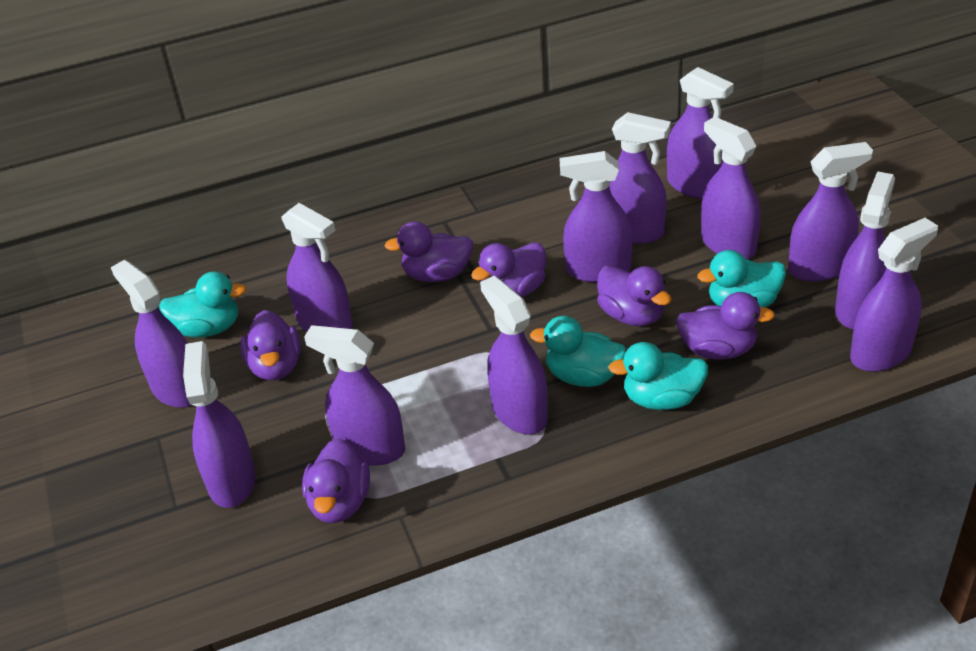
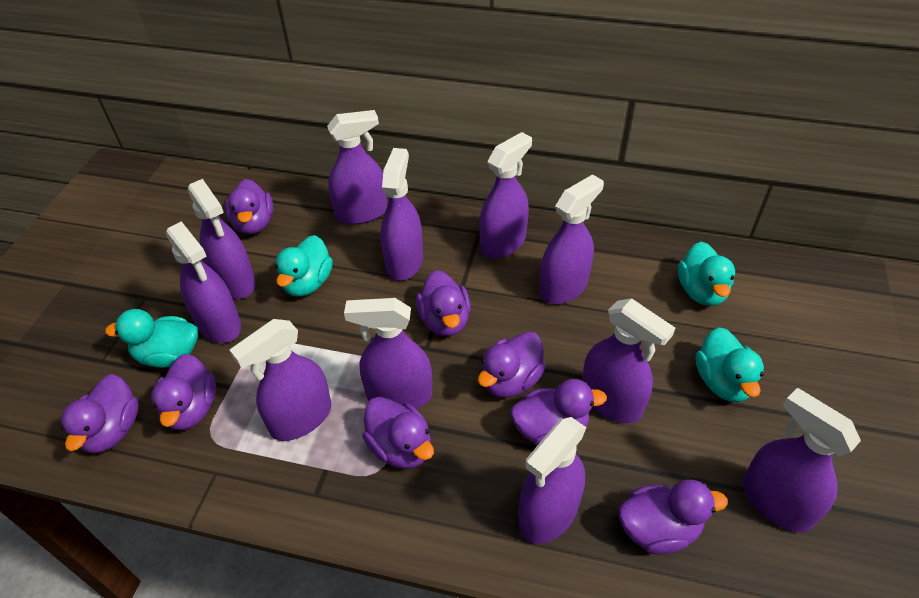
purple duck: [240,310,301,381] [302,438,370,523] [384,221,473,282] [471,242,546,297] [597,265,671,326] [676,292,775,360] = 6 -> [61,374,139,453] [151,354,216,430] [225,179,273,234] [362,397,434,469] [416,270,471,336] [478,332,545,398] [510,379,607,445] [619,480,728,554] = 8
purple spray bottle: [111,260,192,408] [183,341,256,508] [281,203,353,331] [304,325,405,466] [480,276,548,434] [559,151,633,282] [609,112,671,244] [667,67,734,199] [701,117,761,260] [788,142,873,282] [835,171,895,330] [850,218,938,372] = 12 -> [166,221,241,343] [188,179,256,299] [230,319,331,441] [327,110,387,224] [344,298,432,409] [380,148,423,281] [479,132,532,259] [518,417,587,544] [540,174,604,304] [582,298,675,423] [742,388,861,532] = 11

